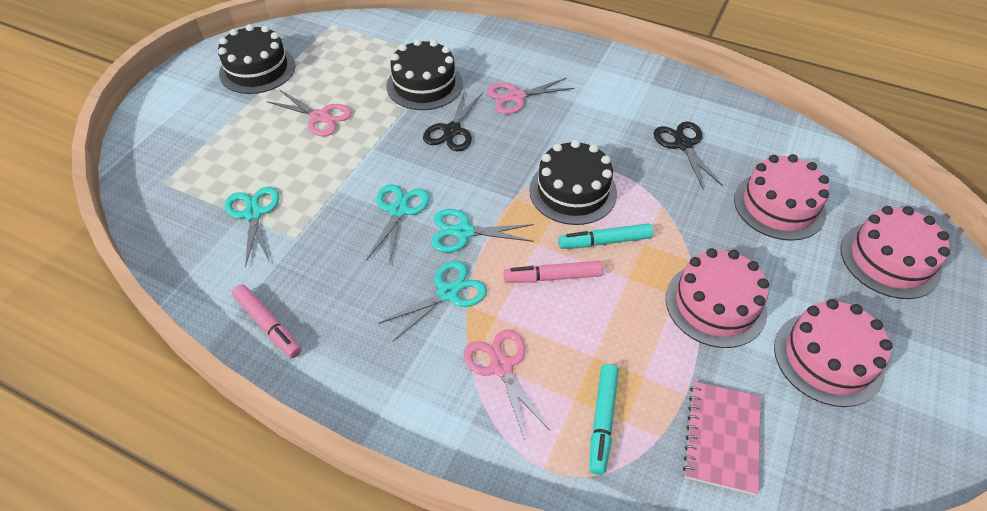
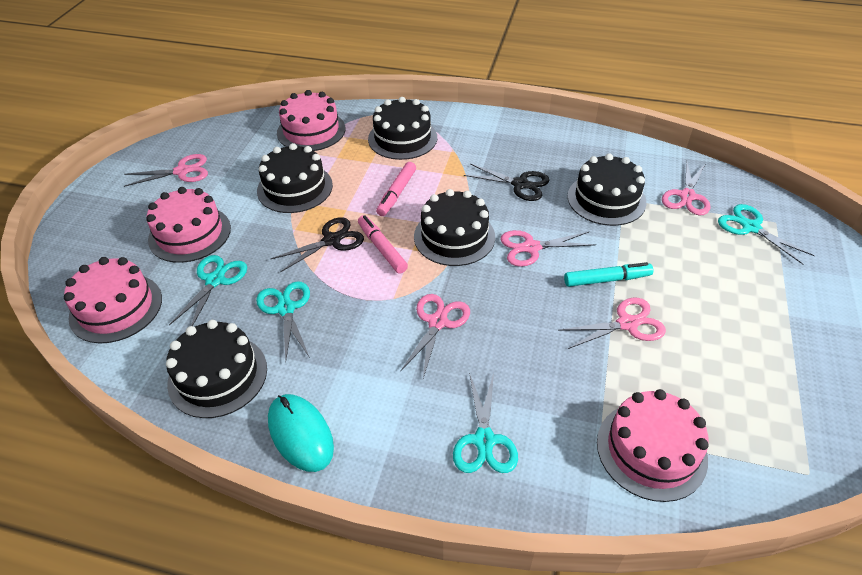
black cake: [218,24,295,94] [386,39,463,110] [529,140,617,225] = 3 -> [166,320,267,418] [257,143,333,213] [368,97,437,160] [414,189,495,266] [567,153,646,226] = 5
pink notebook: [683,381,761,495] = 1 -> none = 0
pink scissors: [267,90,352,136] [464,330,550,440] [487,78,575,114] = 3 -> [124,154,208,187] [400,294,470,378] [500,230,596,267] [558,298,666,349] [662,161,711,215] = 5
turquoise marker: [558,223,653,249] [589,364,619,475] = 2 -> [564,262,653,287] = 1
turquoise mouse: none = 0 -> [268,394,334,472] = 1

